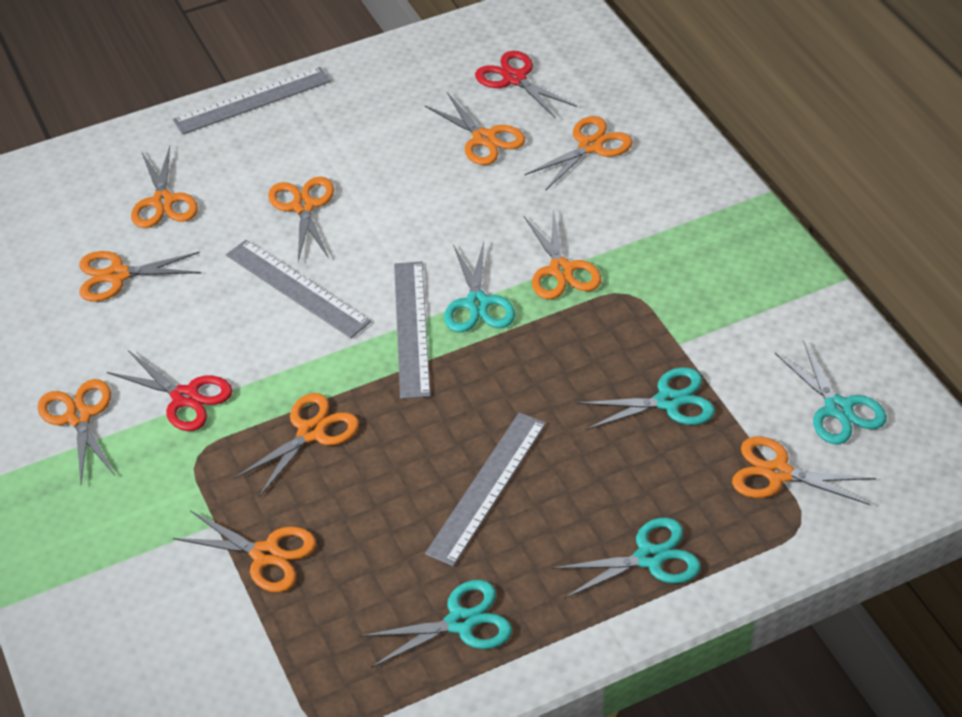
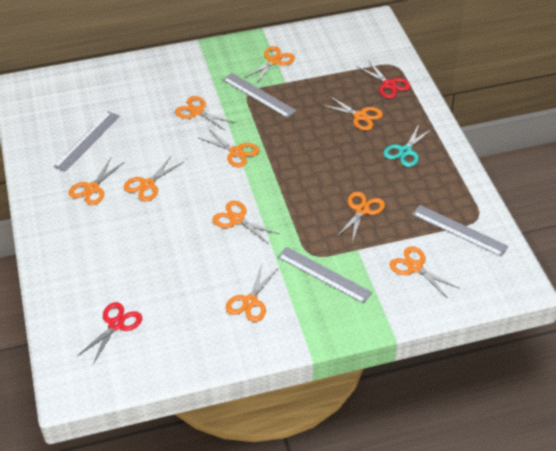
turquoise scissors: [360,580,512,668] [444,241,515,332] [552,517,701,599] [577,367,715,430] [775,340,887,444] = 5 -> [383,124,433,167] = 1

